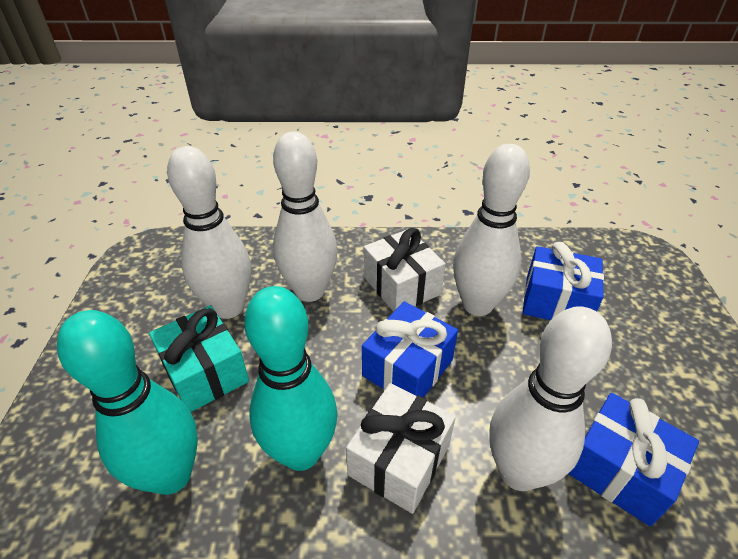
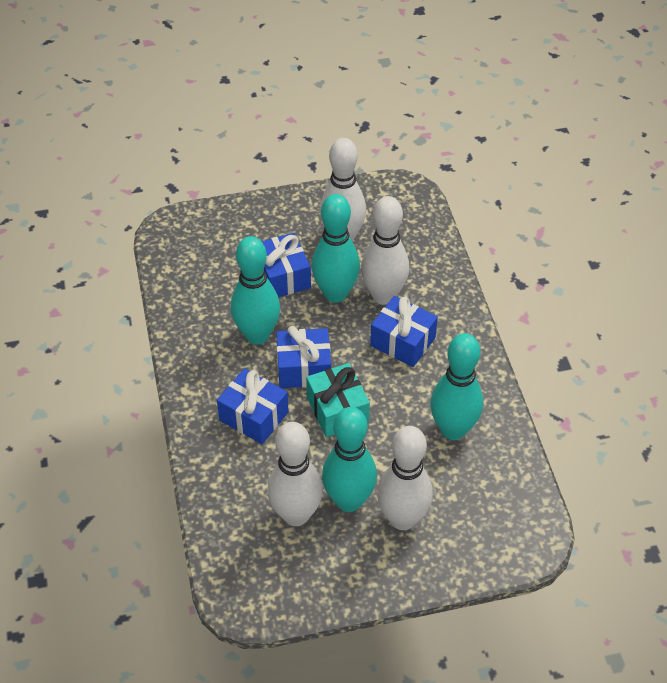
blue gift: [362,301,458,398] [523,242,604,320] [568,393,699,526] = 3 -> [217,368,289,444] [261,233,311,297] [276,326,331,388] [370,296,438,367] = 4
turquoise bowling pin: [57,310,198,495] [244,286,338,471] = 2 -> [231,236,280,345] [312,194,360,303] [322,407,377,512] [430,333,483,440] = 4
white gift: [346,383,456,514] [364,228,446,312] = 2 -> none = 0

